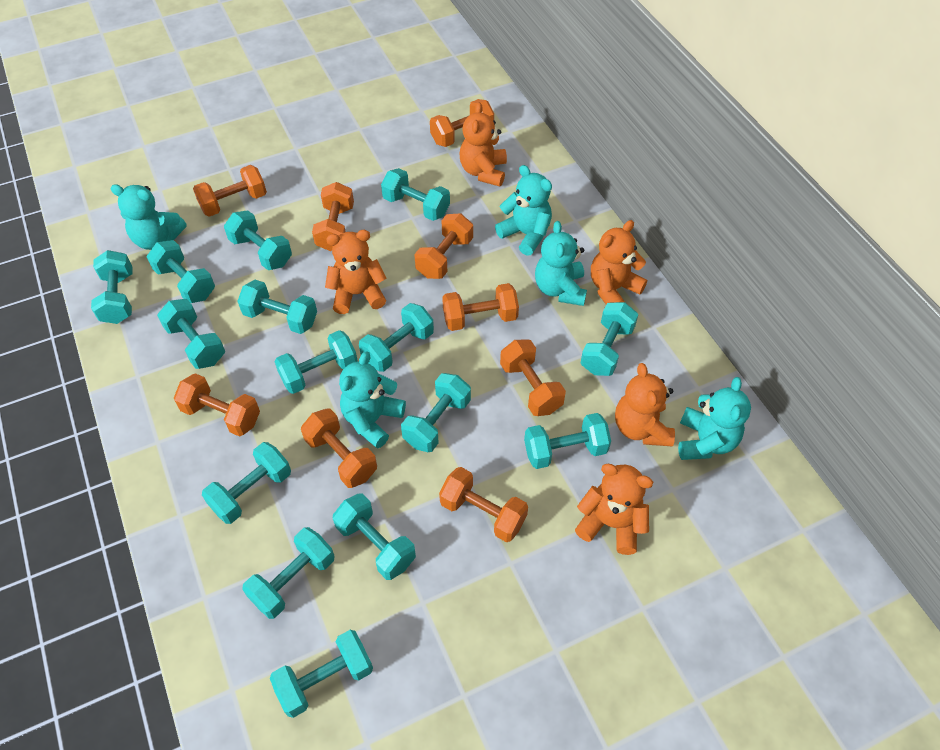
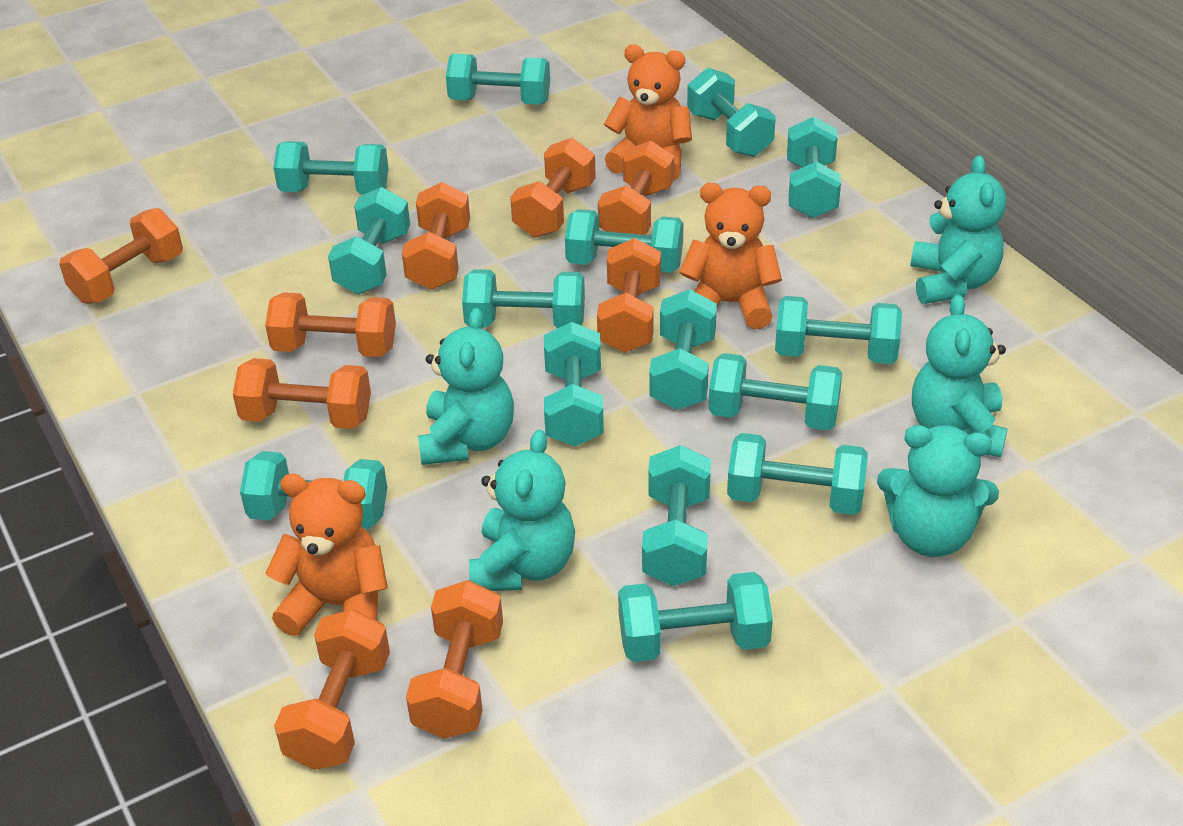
orange teddy bear: [325,230,387,314] [460,102,507,187] [575,464,653,555] [591,220,647,304] [615,363,675,446] = 5 -> [265,474,388,636] [604,44,692,180] [679,183,782,329] = 3

